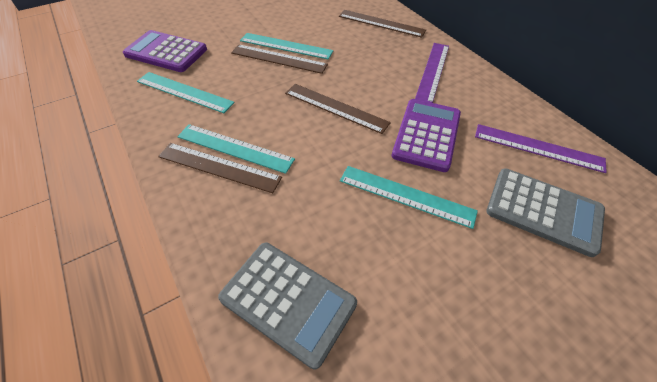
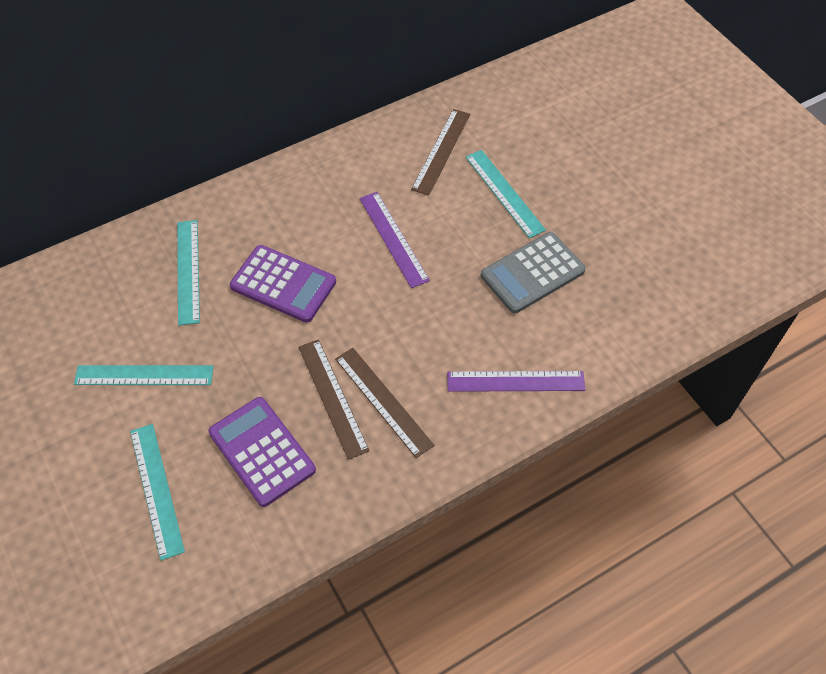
brown ruler: [158,143,282,193] [231,44,328,74] [285,84,391,134] [339,10,426,38] = 4 -> [298,339,369,460] [335,348,434,458] [411,109,470,196] = 3
grey calculator: [218,243,357,370] [486,168,605,257] = 2 -> [481,232,586,314] = 1

